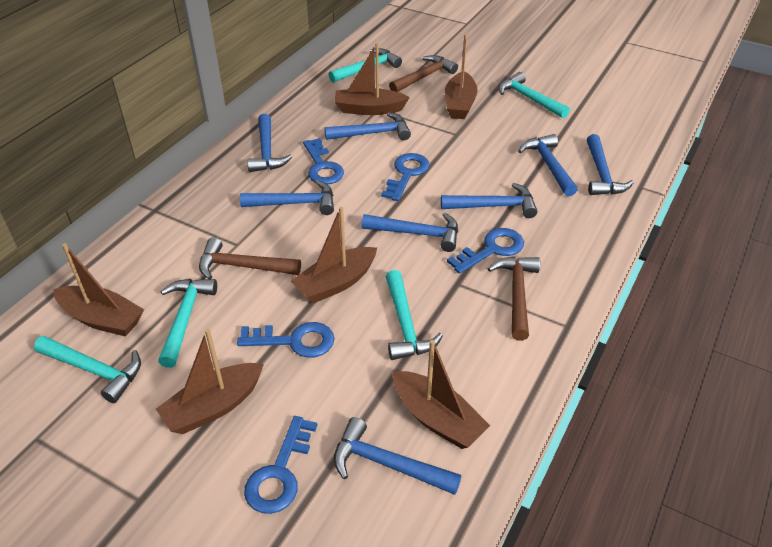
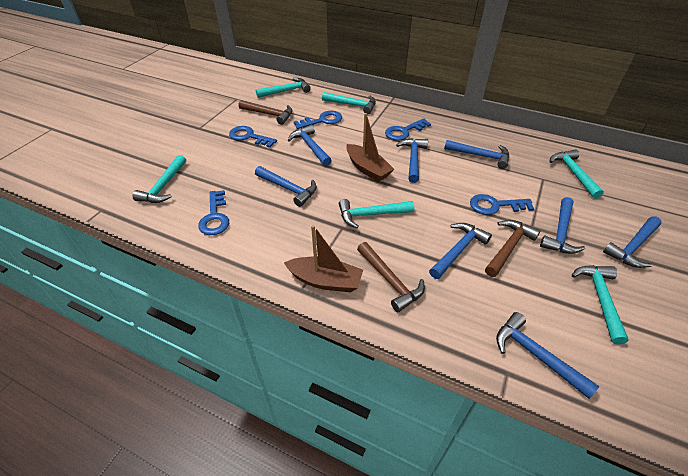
brown boat: [53,243,144,336] [156,329,264,434] [290,207,377,303] [335,43,410,115] [392,340,490,449] [445,34,478,119] = 6 -> [284,225,363,292] [346,113,394,182] = 2
turquoise hammer: [34,336,141,403] [158,279,217,368] [329,48,402,83] [386,270,443,360] [499,72,570,118] = 5 -> [132,155,186,203] [256,78,311,98] [322,92,376,114] [339,199,414,228] [549,149,604,199] [572,265,629,344] = 6

